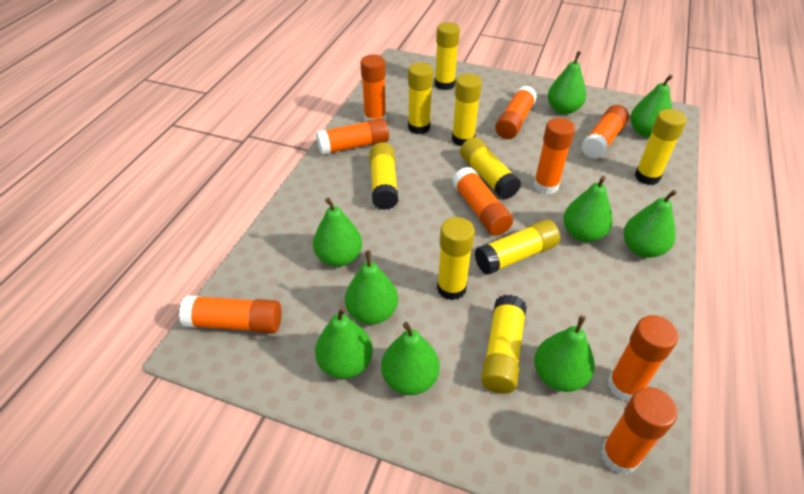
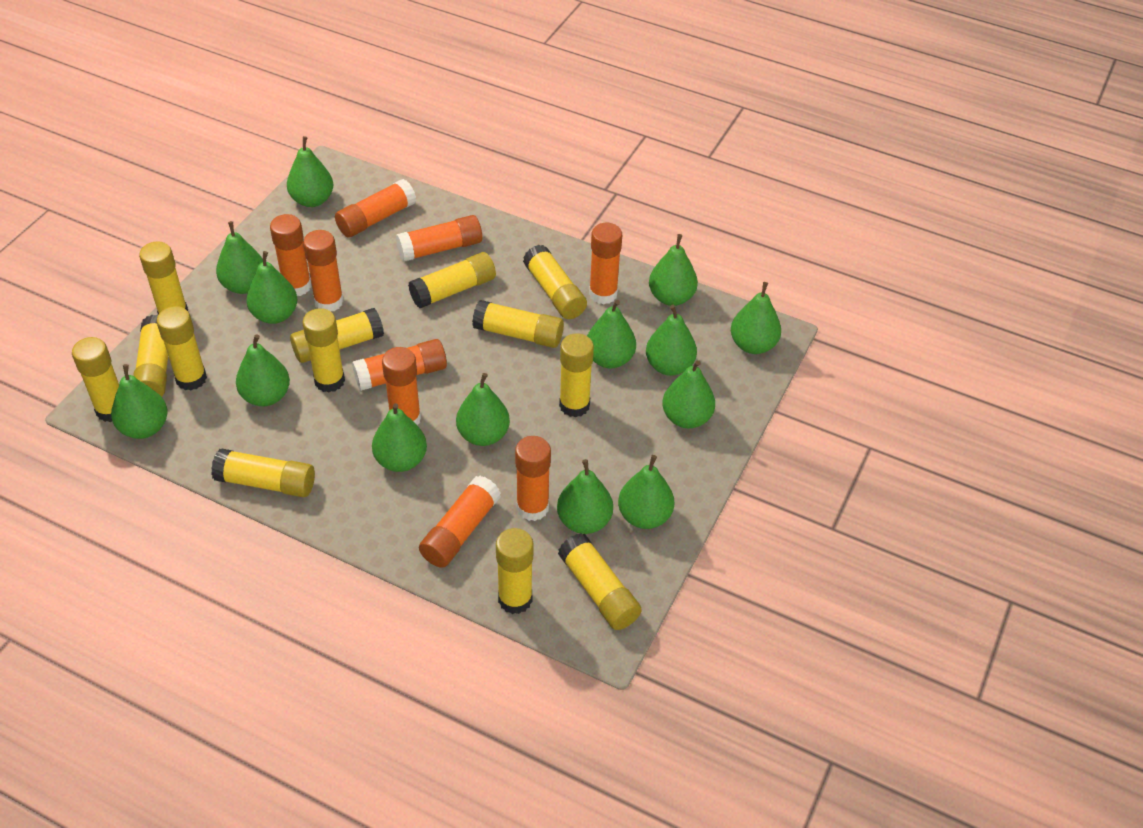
green pear: [313,198,362,267] [315,306,373,379] [345,250,398,325] [381,322,440,395] [534,316,595,392] [548,51,586,114] [563,176,613,242] [624,190,677,258] [631,75,673,137] = 9 -> [111,364,168,439] [216,221,263,294] [236,334,290,406] [246,251,298,324] [287,136,333,207] [372,403,427,472] [456,373,510,446] [557,459,613,534] [587,300,636,369] [618,455,674,529] [646,305,697,376] [649,234,698,306] [662,360,715,428] [731,282,781,354] = 14
yellow glue stick: [369,142,399,210] [408,62,433,134] [435,22,460,90] [437,217,475,300] [452,74,482,146] [460,137,521,199] [474,219,560,275] [481,295,527,394] [635,109,687,185] = 9 -> [72,337,119,422] [133,315,168,397] [139,241,188,315] [156,306,207,391] [211,449,315,497] [290,308,384,363] [303,308,345,392] [408,252,496,308] [472,300,564,348] [496,528,533,614] [523,245,587,319] [558,533,642,630] [559,333,594,418] = 13

